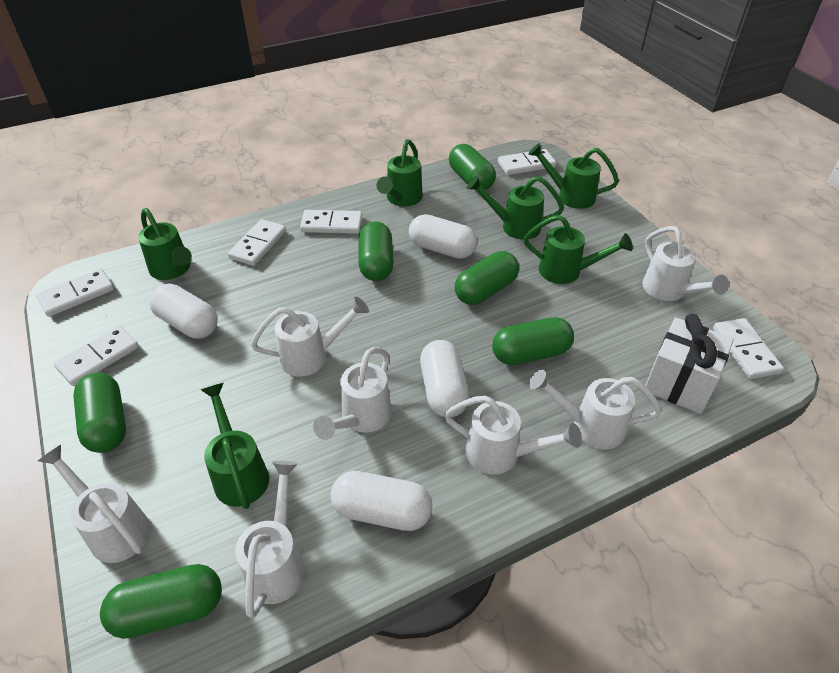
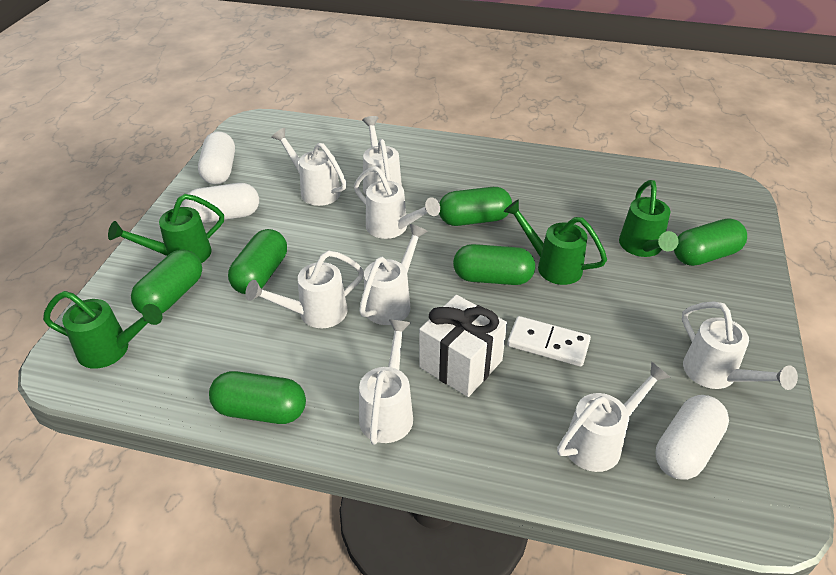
green watering can: [138,208,192,280] [201,383,269,509] [377,139,423,206] [467,175,564,240] [524,215,633,284] [528,143,619,209] = 6 -> [43,291,162,369] [108,194,224,263] [503,200,607,285] [619,180,679,257] = 4
white capsule: [149,283,218,339] [330,471,432,531] [409,214,477,259] [420,340,469,417] = 4 -> [183,183,259,223] [198,131,235,185] [656,395,729,480] = 3
white domino: [36,268,114,317] [54,326,139,386] [228,219,286,266] [300,210,362,234] [498,149,556,175] [713,318,784,379] = 6 -> [507,316,591,367] = 1
white watering can: [38,445,150,563] [235,461,305,618] [251,297,369,377] [313,347,392,440] [444,395,582,475] [529,370,661,450] [643,226,729,301] = 7 -> [245,251,364,328] [271,128,347,206] [354,166,440,239] [359,224,428,325] [359,319,413,445] [362,116,402,195] [557,361,671,472] [682,301,798,390] = 8

